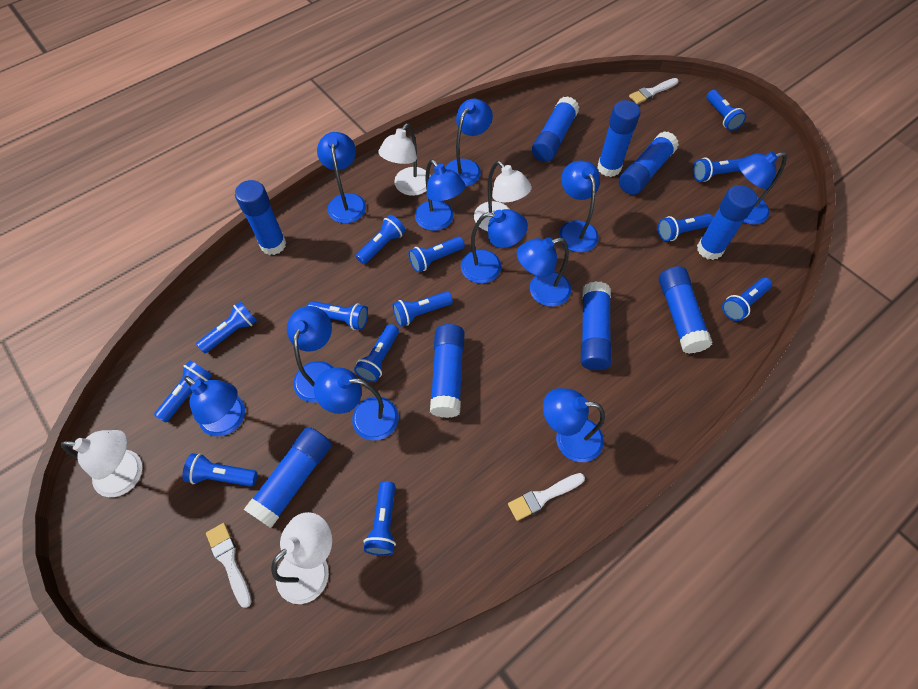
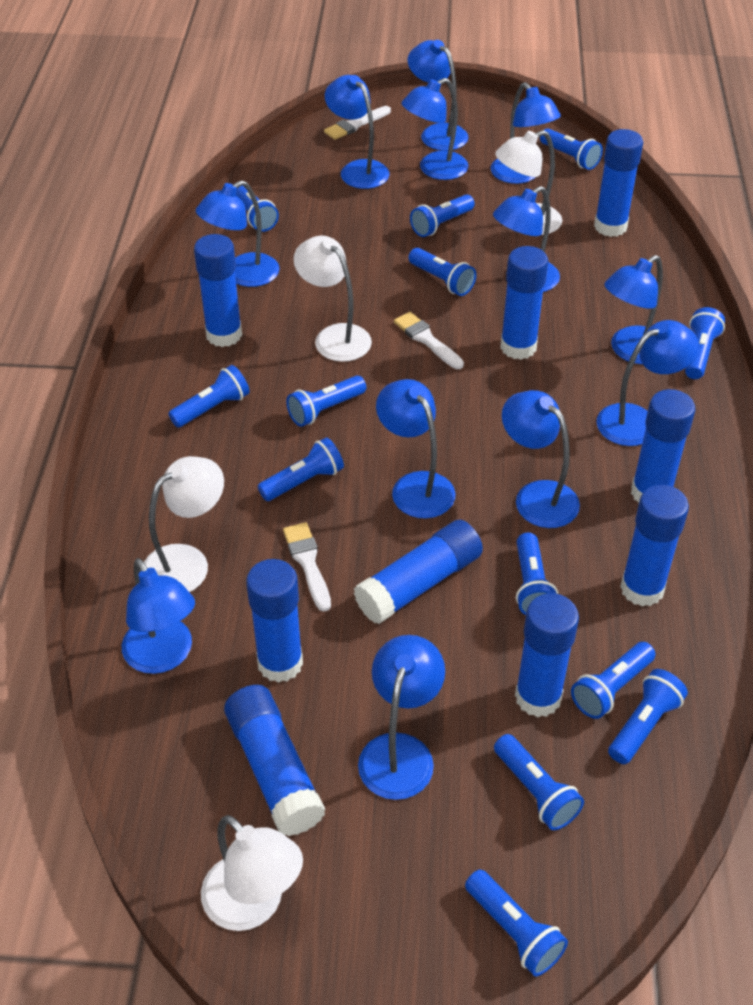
blue lamp: [184,376,245,436] [287,306,334,403] [314,368,399,441] [317,132,366,223] [415,159,465,231] [445,98,493,187] [461,209,528,284] [517,237,571,307] [543,388,605,462] [559,161,600,252] [738,151,787,225] = 11 -> [122,558,195,674] [196,181,279,287] [325,75,390,189] [358,635,445,800] [376,379,455,519] [402,78,468,180] [408,40,469,151] [490,82,561,184] [493,186,560,292] [502,390,580,528] [596,320,699,446] [604,255,663,364] = 12

